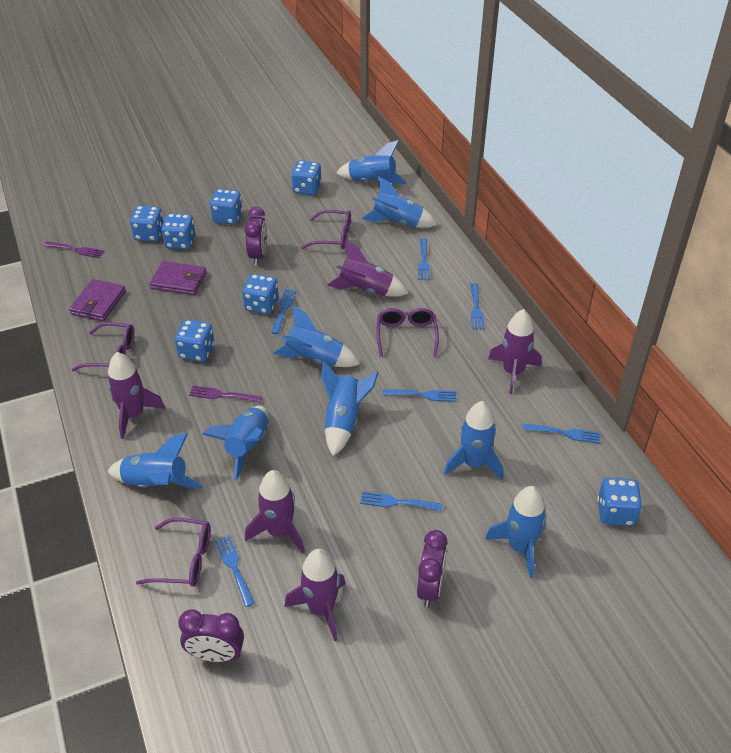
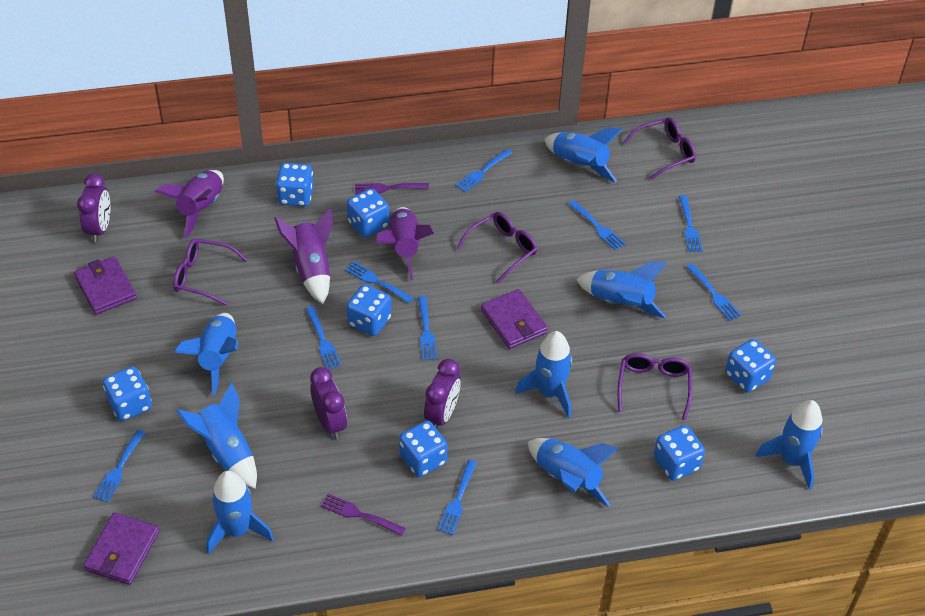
blue fork: [215,535,255,607] [271,289,296,334] [360,491,442,511] [383,389,456,402] [418,238,430,280] [470,283,485,329] [523,424,600,444] = 7 -> [93,429,146,502] [306,306,342,370] [345,261,414,303] [418,296,438,361] [438,460,477,535] [455,149,512,192] [568,200,626,250] [679,195,703,253] [686,263,741,321] = 9
purple rocket: [108,352,165,439] [245,470,305,554] [284,549,346,641] [327,240,409,297] [488,309,541,394] = 5 -> [155,170,224,238] [274,209,333,304] [376,207,434,280] = 3
purple wallet: [69,279,126,321] [150,261,207,295] = 2 -> [74,256,137,315] [83,512,159,585] [481,289,548,349] = 3

